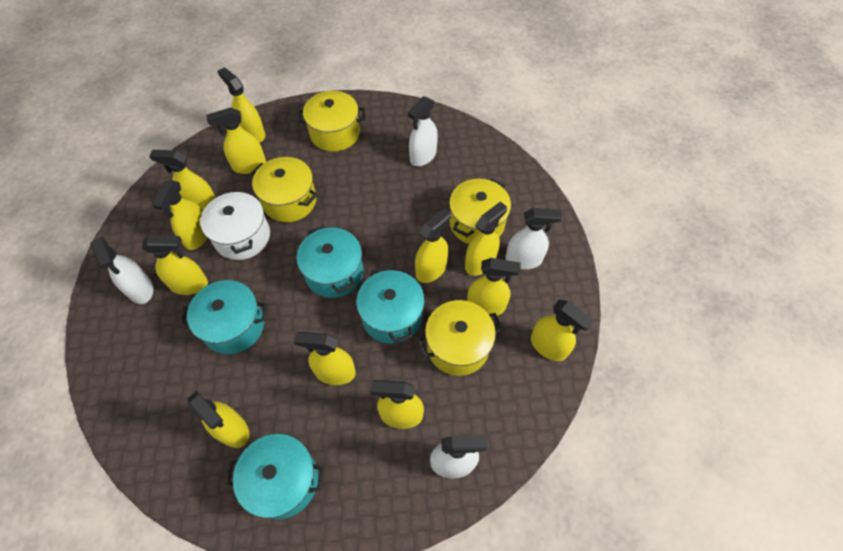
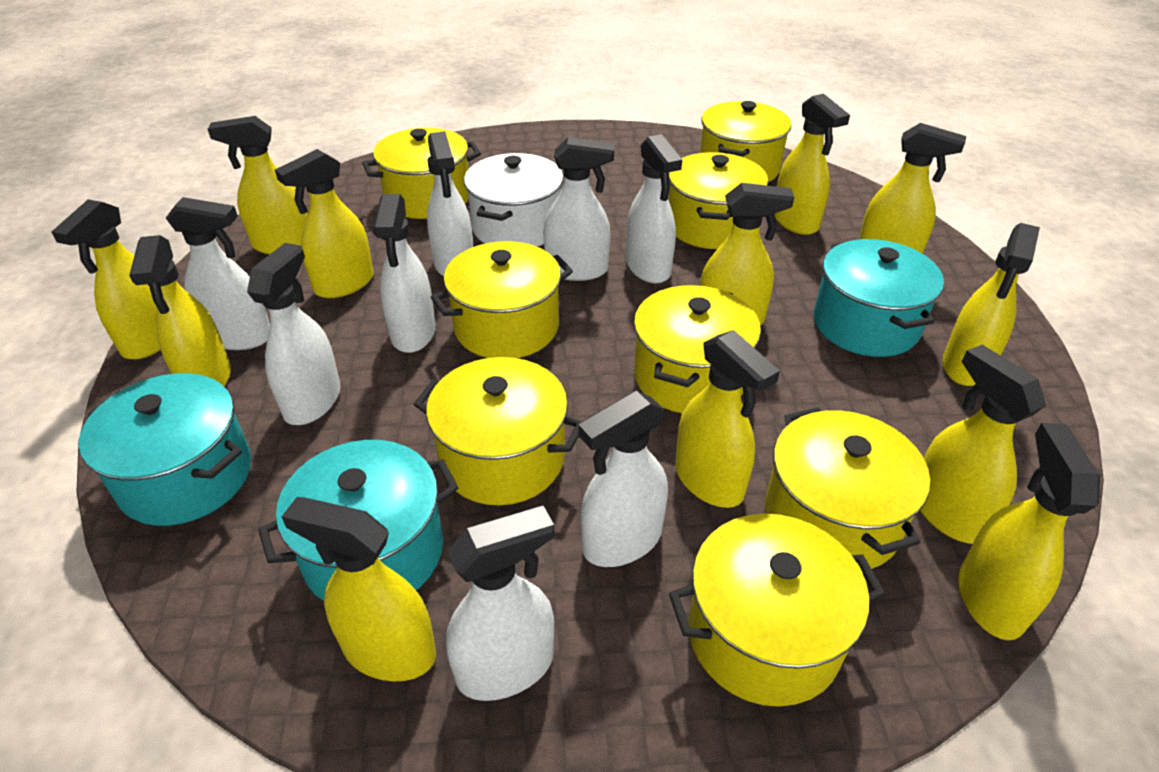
turquoise pot: [180,280,267,354] [224,434,325,519] [297,225,363,298] [356,266,425,344] = 4 -> [79,373,251,526] [258,440,459,601] [814,239,944,357] = 3
white spray bottle: [90,237,153,304] [408,96,438,166] [430,436,488,478] [505,208,562,269] = 4 -> [166,197,270,350] [247,243,341,425] [373,194,436,353] [427,131,473,276] [446,506,554,701] [543,137,615,281] [578,391,668,567] [626,134,682,284] = 8
yellow pot: [251,157,318,222] [297,91,365,152] [417,300,503,376] [449,178,511,244] = 4 -> [362,128,481,219] [414,357,582,505] [431,241,573,358] [634,285,761,413] [668,152,768,249] [669,514,885,707] [700,101,791,182] [765,407,930,571] = 8

